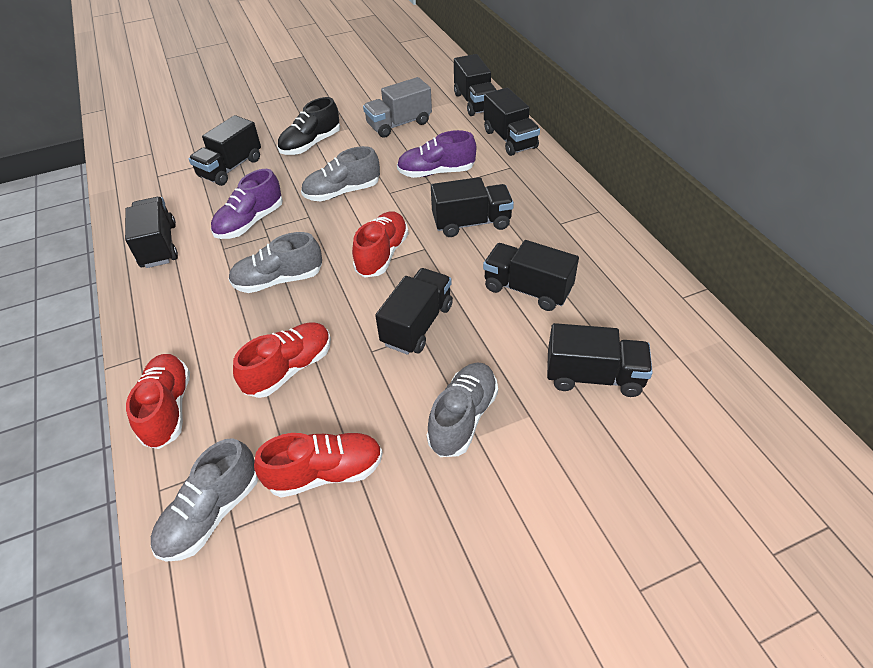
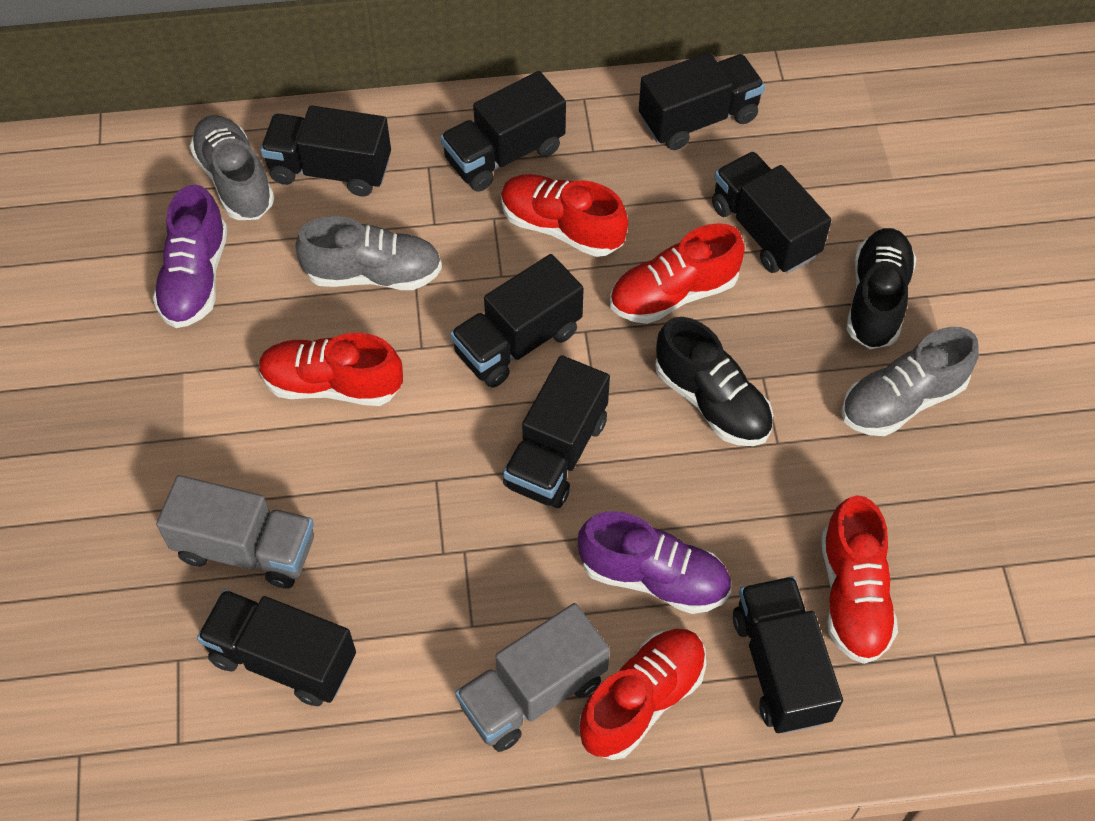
black shoe: [277,97,340,155] = 1 -> [655,317,773,446] [847,228,917,349] = 2
grey shoe: [151,438,258,562] [228,232,322,293] [301,146,380,201] [427,363,498,457] = 4 -> [189,115,274,220] [296,216,442,290] [841,327,979,436] = 3
grey truck: [363,77,432,138] = 1 -> [156,475,314,588] [455,603,610,752] = 2
red shoe: [126,354,190,449] [233,323,331,398] [254,433,383,498] [352,211,409,278] = 4 -> [259,333,403,406] [501,174,628,257] [579,629,706,760] [610,223,745,324] [821,495,898,664] = 5

